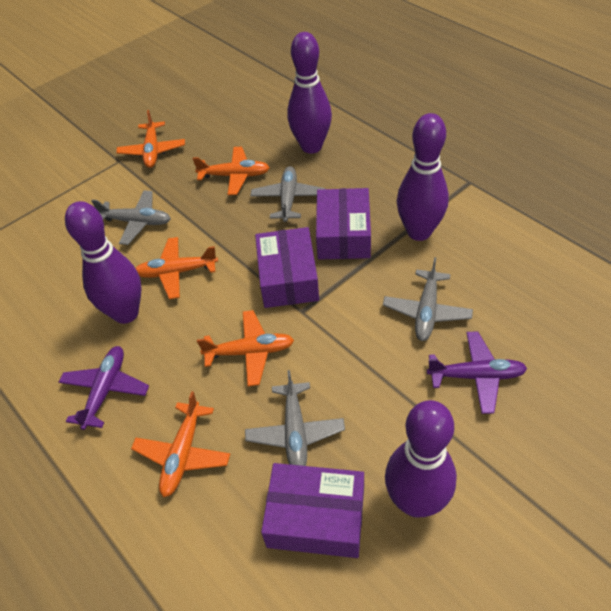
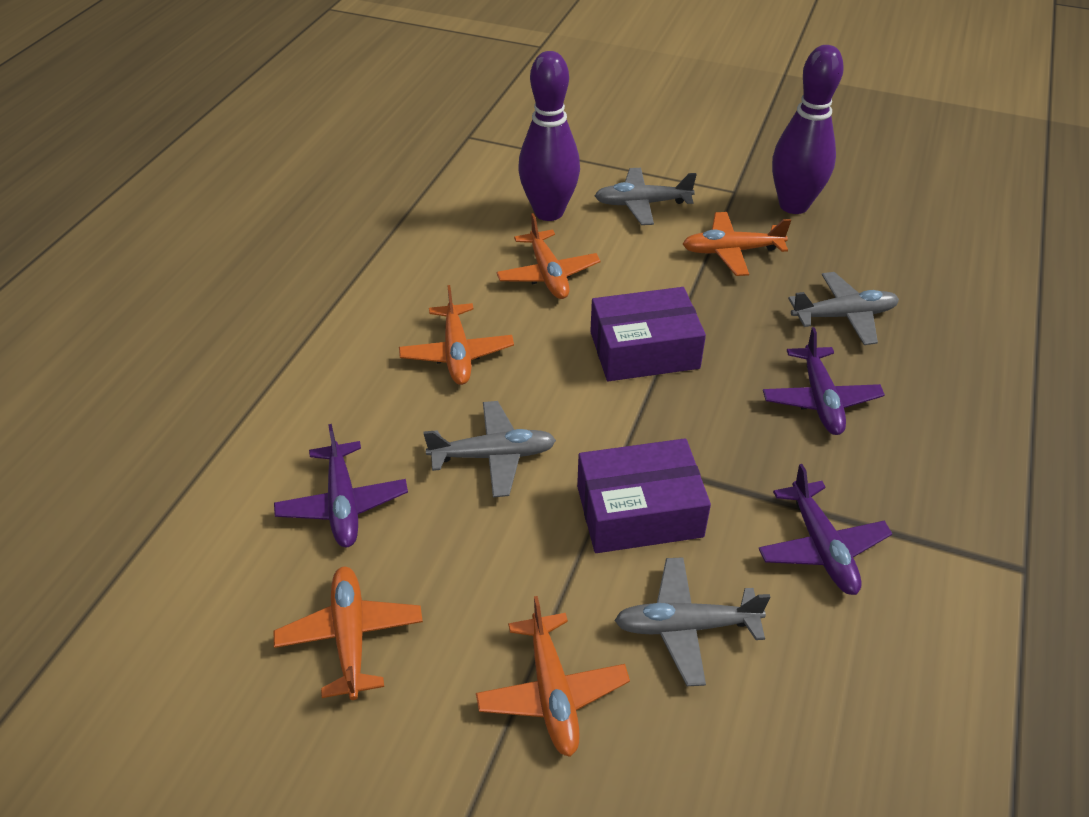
purple bowling pin: [65,201,142,324] [287,32,332,154] [385,400,457,517] [397,113,449,241] = 4 -> [518,51,580,221] [772,45,844,214] = 2
purple box: [255,227,319,308] [261,463,364,558] [316,188,371,260] = 3 -> [577,438,711,553] [590,287,706,381] = 2
purple plane: [59,346,149,430] [427,331,527,414] = 2 -> [274,424,408,547] [758,464,892,595] [763,327,885,435] = 3

